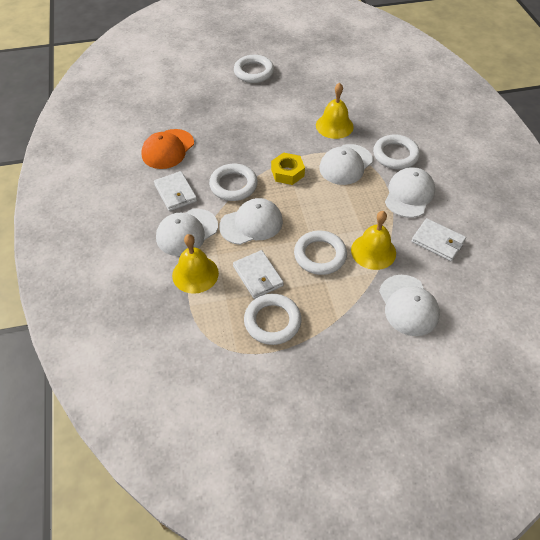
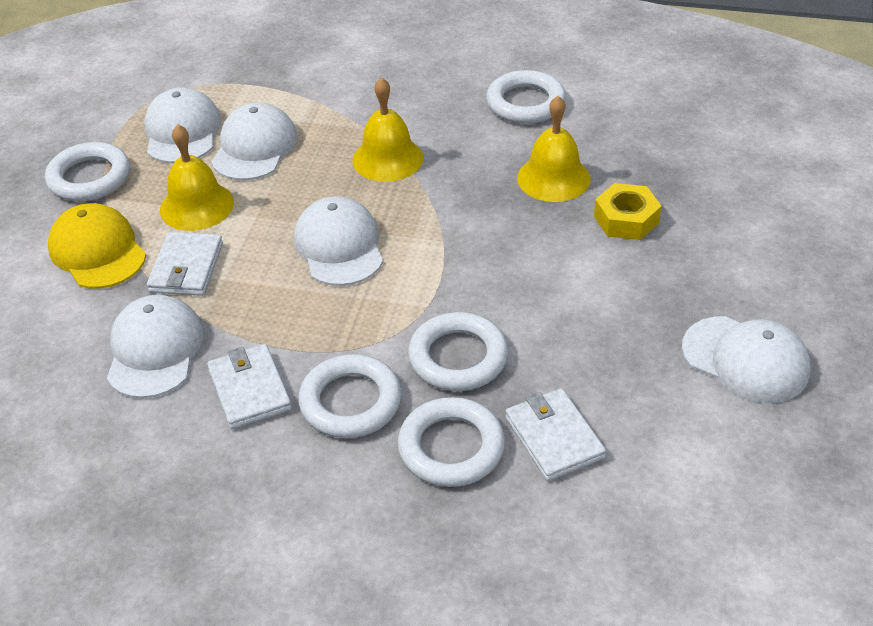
orange cap: [141,129,194,169] = 1 -> none = 0
yellow cap: none = 0 -> [48,203,146,289] = 1

